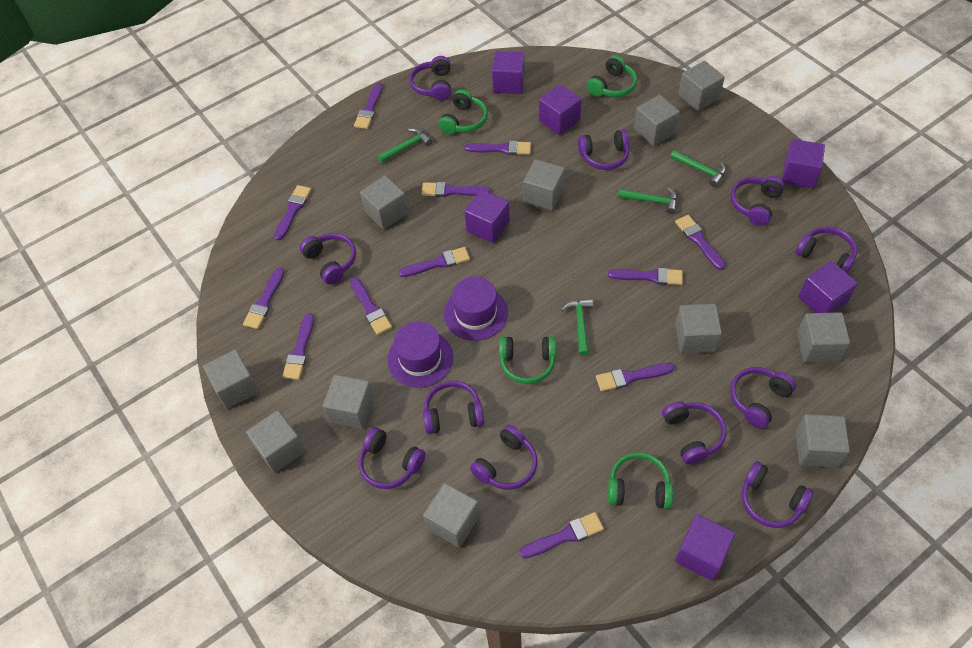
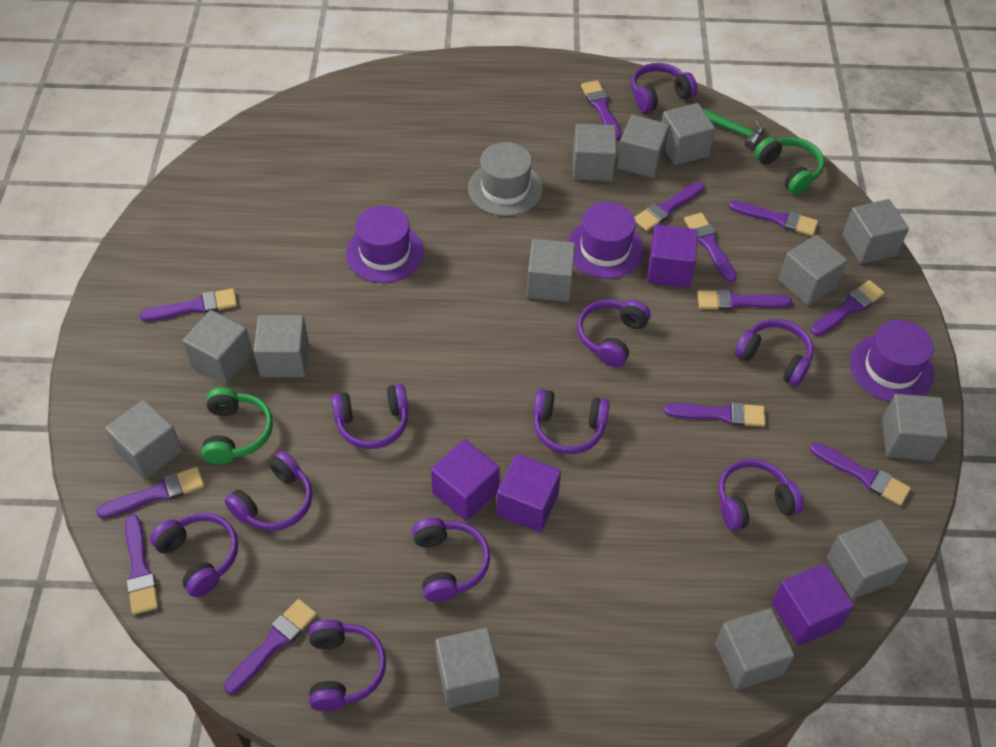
green hammer: [378,128,432,163] [561,298,593,356] [618,187,677,214] [670,150,726,187] = 4 -> [702,108,763,149] = 1
green headphones: [438,89,488,135] [499,336,556,384] [586,55,637,97] [608,452,673,509] = 4 -> [202,387,273,464] [754,137,824,195] = 2
grey cube: [203,349,259,409] [246,410,306,473] [323,374,374,429] [360,176,408,230] [423,483,480,548] [523,159,565,211] [634,95,680,146] [675,304,722,354] [678,61,725,111] [795,414,850,468] [797,312,850,363] = 11 -> [105,400,182,480] [182,310,253,385] [254,315,309,377] [435,628,500,708] [527,239,575,302] [573,124,617,181] [617,115,670,178] [662,103,715,165] [715,608,794,690] [778,235,847,306] [827,519,909,599] [842,199,909,264] [882,394,948,461] = 13
grey hat: none = 0 -> [468,142,543,216] = 1
purple cube: [464,189,510,243] [492,51,525,94] [539,84,581,135] [675,514,735,581] [782,139,825,189] [798,261,858,313] = 6 -> [431,439,500,521] [496,454,561,532] [647,225,698,288] [772,563,854,646] = 4
purple hat: [387,321,453,388] [444,276,508,341] = 2 -> [346,205,424,283] [567,202,644,279] [850,320,934,402] = 3
purple headphones: [299,233,356,284] [358,427,426,489] [409,56,451,100] [423,381,484,434] [470,425,537,490] [578,129,629,170] [662,401,726,465] [730,176,785,226] [730,367,796,429] [742,461,813,528] [795,226,857,274] = 11 -> [150,513,238,597] [225,451,312,531] [309,619,386,711] [331,384,408,449] [412,518,490,602] [533,389,610,454] [577,299,651,368] [631,63,697,113] [718,459,804,531] [735,319,813,387] = 10

